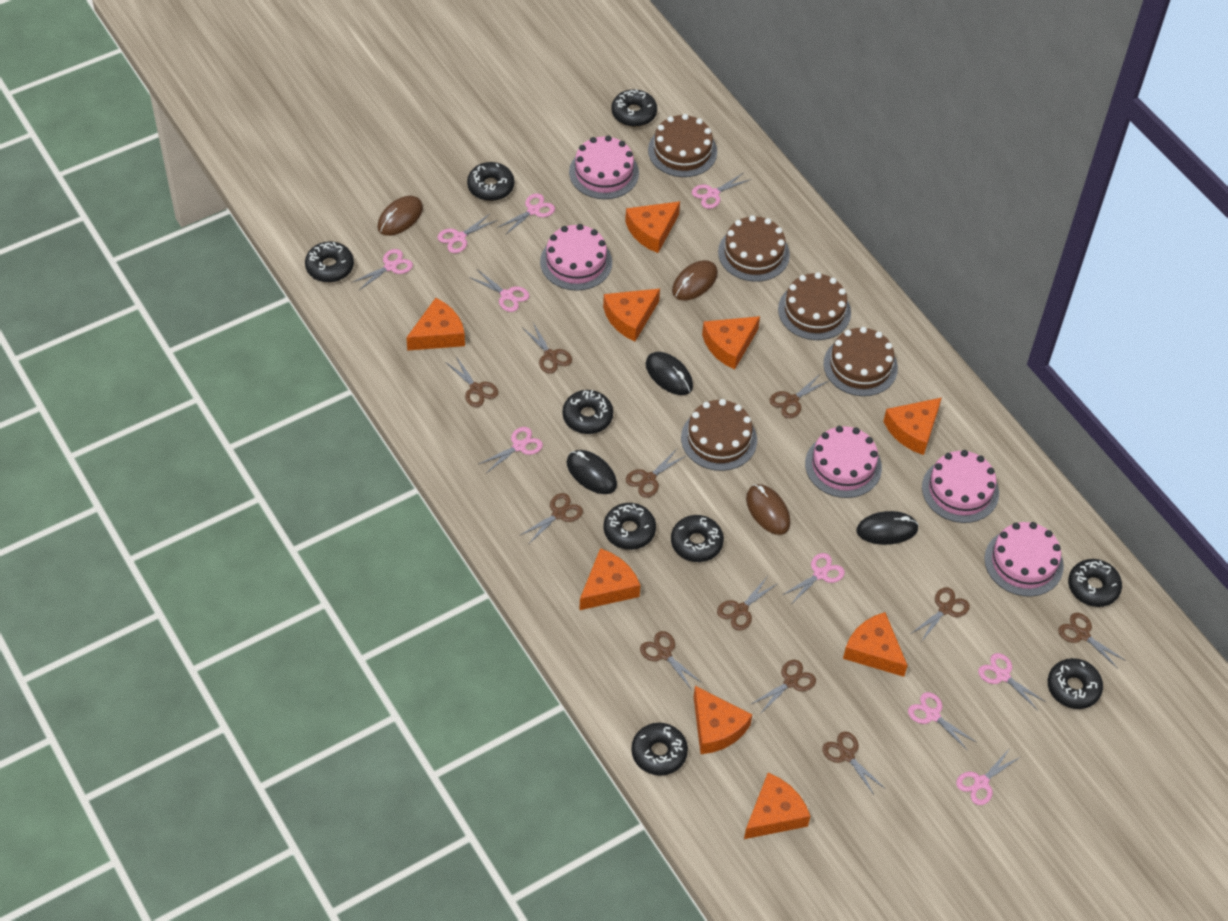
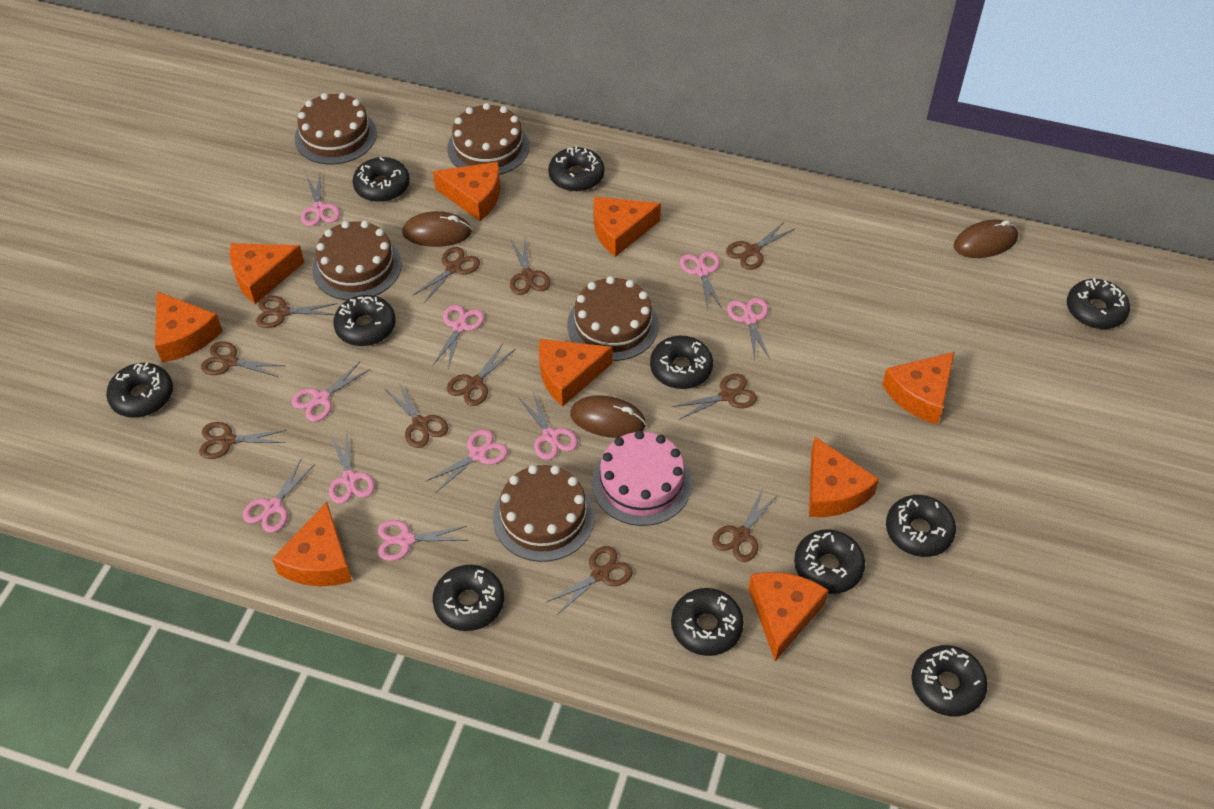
black donut: [305,241,354,282] [467,162,514,201] [562,390,613,434] [604,503,656,550] [611,89,657,127] [631,723,688,776] [671,515,724,562] [1048,658,1103,709] [1068,559,1122,607] = 9 -> [106,363,173,418] [333,295,396,346] [353,157,410,202] [433,565,504,631] [548,146,604,192] [650,336,713,389] [671,588,744,656] [794,529,865,594] [886,495,956,557] [911,645,988,717] [1067,278,1130,329] = 11
black mouse: [567,450,617,494] [646,352,693,395] [856,511,919,545] = 3 -> none = 0
pink cake: [540,224,612,291] [569,135,639,199] [805,426,882,498] [922,450,999,523] [984,522,1064,596] = 5 -> [592,430,692,526] = 1

